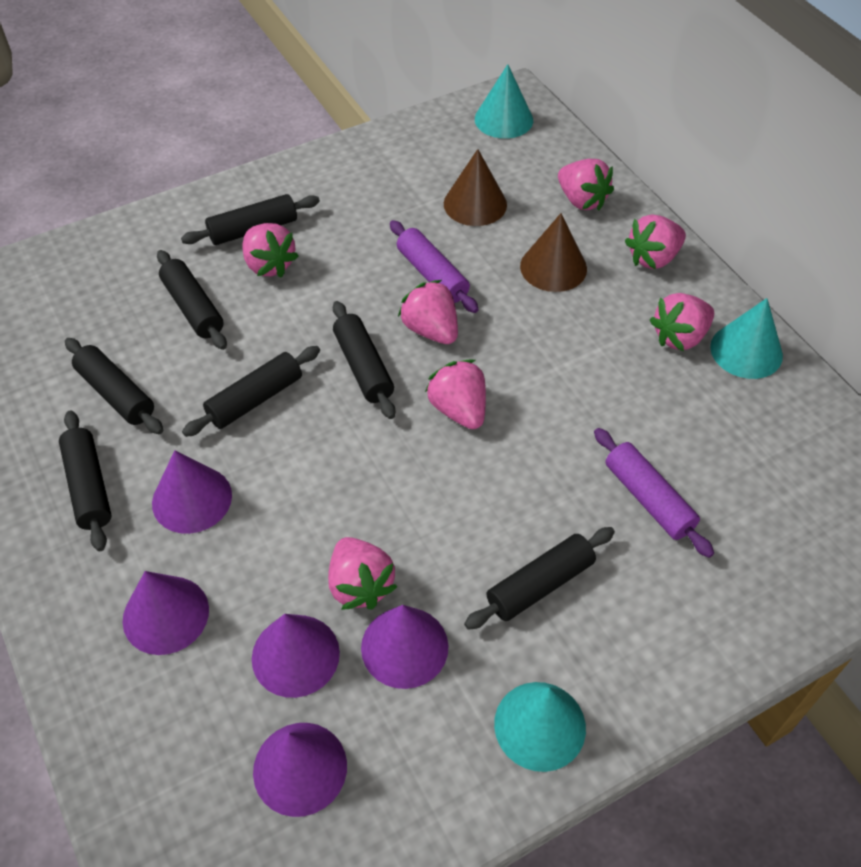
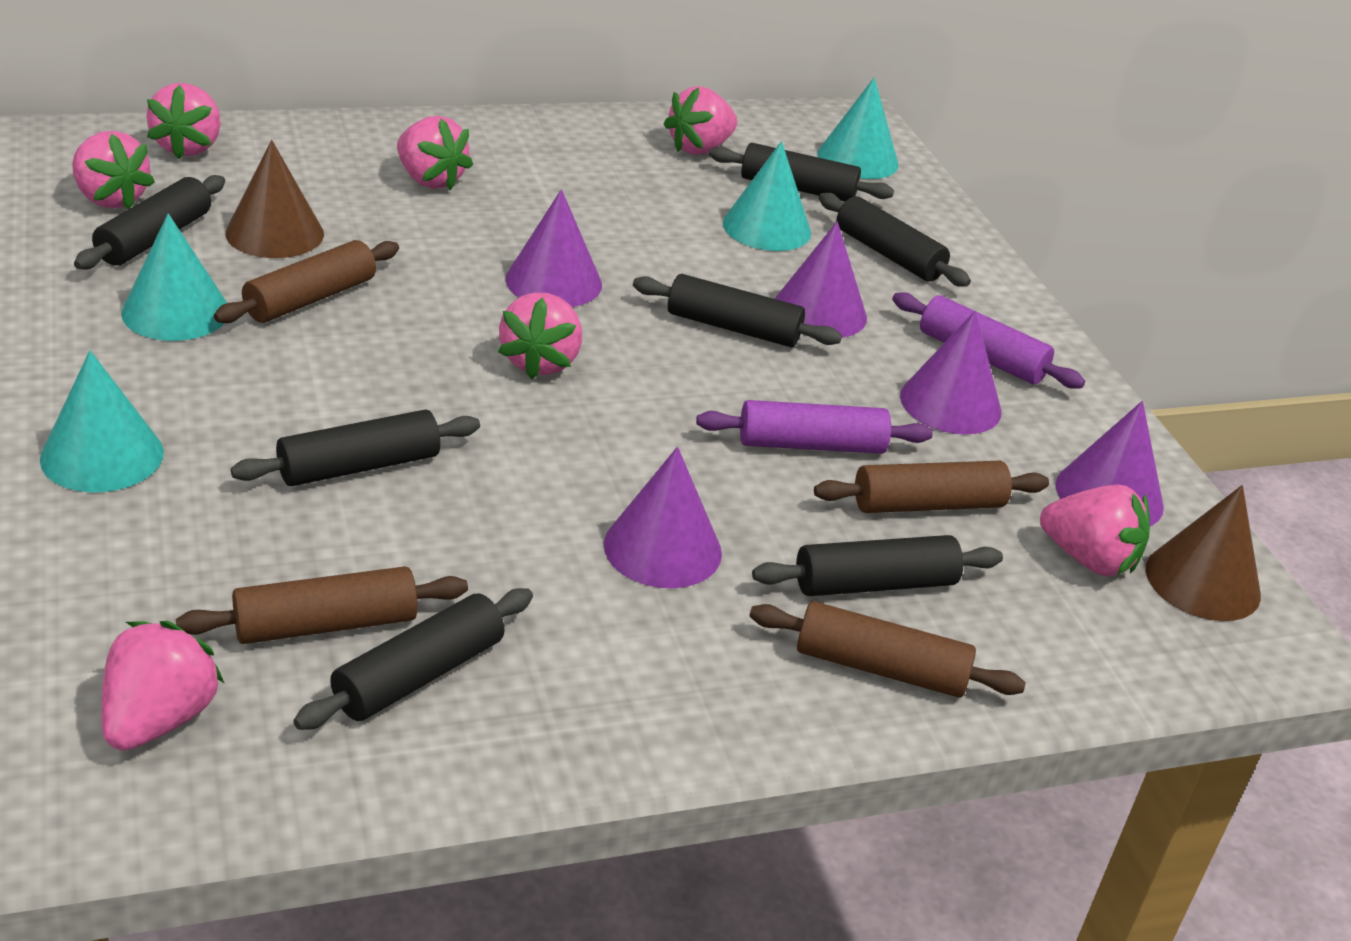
brown rolling pin: none = 0 -> [176,566,468,644] [214,240,399,323] [749,601,1026,698] [814,461,1049,513] = 4
turquoise cone: [475,64,533,139] [494,682,586,772] [710,298,783,379] = 3 -> [40,351,164,492] [121,213,227,341] [723,141,811,251] [817,77,899,179] = 4

